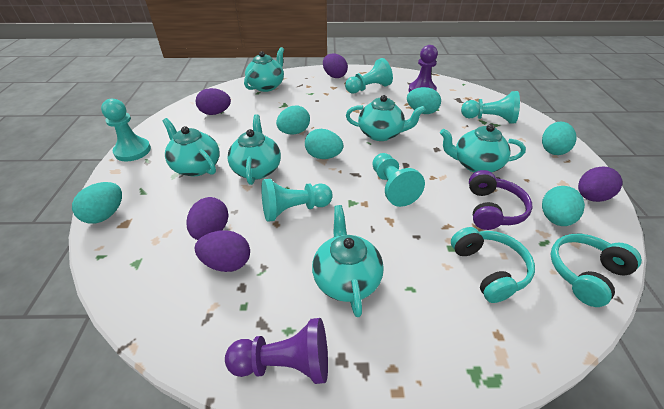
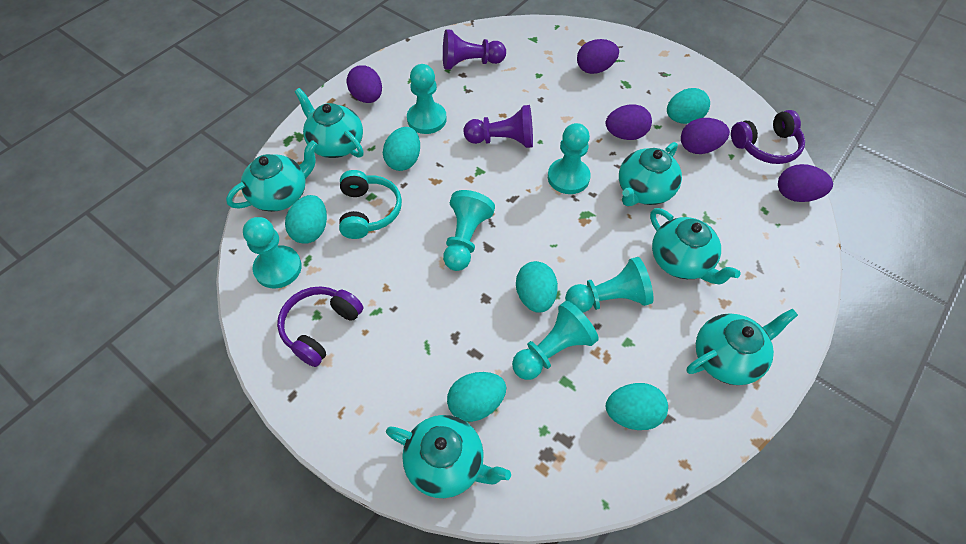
purple headphones: [469,170,533,230] = 1 -> [277,286,363,367] [731,110,805,164] = 2
turquoise headphones: [451,227,535,303] [550,234,642,307] = 2 -> [339,170,402,239] = 1
turquoise pawn: [101,99,151,162] [262,179,333,222] [345,58,393,94] [372,153,425,207] [461,91,520,124] = 5 -> [243,217,302,289] [407,64,447,134] [443,190,495,271] [512,301,599,380] [548,123,591,194] [565,257,653,313] = 6

